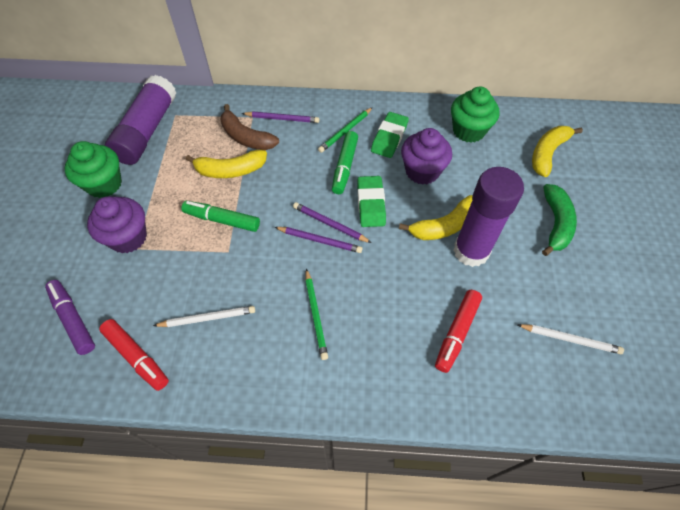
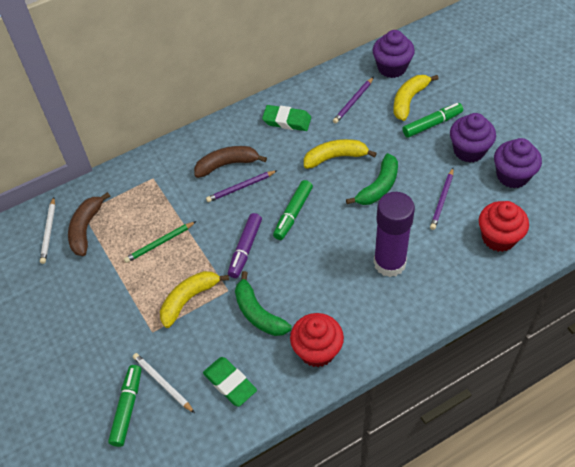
brown banana: [220,104,279,150] = 1 -> [68,192,110,256] [194,146,267,178] = 2
green banana: [542,184,577,256] = 1 -> [235,271,292,336] [346,153,398,205] = 2
green cupcake: [64,141,122,198] [451,87,500,143] = 2 -> none = 0
green marker: [181,201,260,232] [332,131,358,194] = 2 -> [108,365,141,447] [273,180,313,240] [402,103,463,138] = 3
green pencil: [305,268,328,360] [318,107,373,153] = 2 -> [124,221,196,263] = 1
purple cupcake: [87,196,147,253] [401,128,452,185] = 2 -> [373,30,415,78] [450,113,496,163] [494,138,542,188] = 3
purple glue stick: [105,75,176,165] [453,167,524,267] = 2 -> [374,192,415,277] = 1
red cupcake: none = 0 -> [290,313,344,367] [479,201,529,252] = 2
red marker: [99,319,169,391] [435,290,482,373] = 2 -> none = 0

